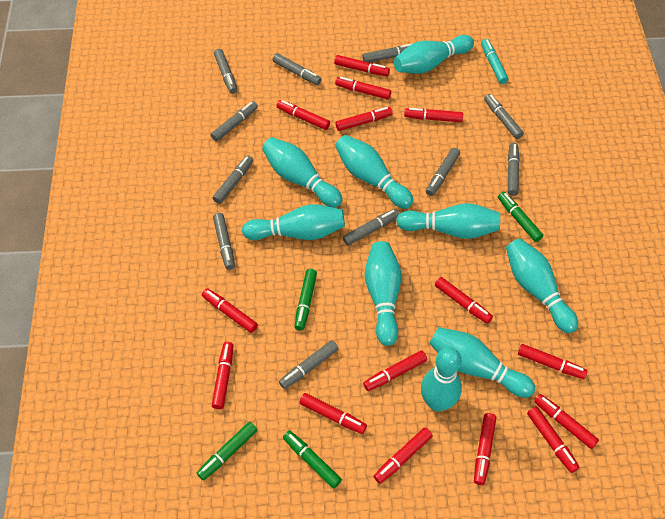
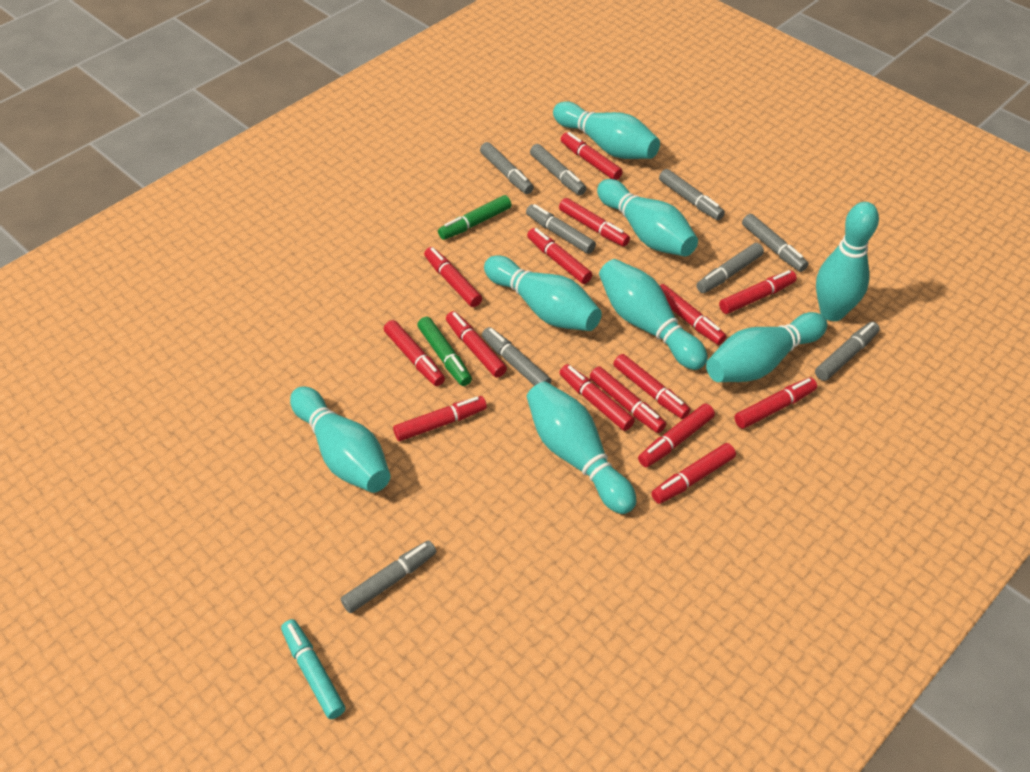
green marker: [197,422,257,480] [283,430,342,489] [294,269,317,330] [498,192,543,242] = 4 -> [417,317,472,386] [438,195,511,240] = 2
grey marker: [211,101,258,142] [213,155,253,204] [213,213,235,270] [214,49,237,94] [273,53,322,85] [279,340,338,389] [343,209,399,246] [362,43,413,63] [426,148,460,196] [484,94,524,139] [508,143,520,196] = 11 -> [341,540,436,613] [480,142,534,194] [482,327,551,386] [526,204,596,254] [530,144,586,196] [659,169,725,221] [697,243,764,293] [742,214,809,272] [815,322,880,381] = 9
turquoise bowling pin: [242,204,345,240] [262,137,342,208] [335,135,413,209] [364,241,401,346] [394,35,474,74] [396,203,500,239] [421,347,462,412] [429,327,535,398] [506,238,578,333] = 9 -> [290,386,391,493] [484,255,602,331] [527,381,637,514] [553,102,660,159] [597,179,698,257] [599,259,708,370] [706,312,827,382] [816,202,879,321] = 8

